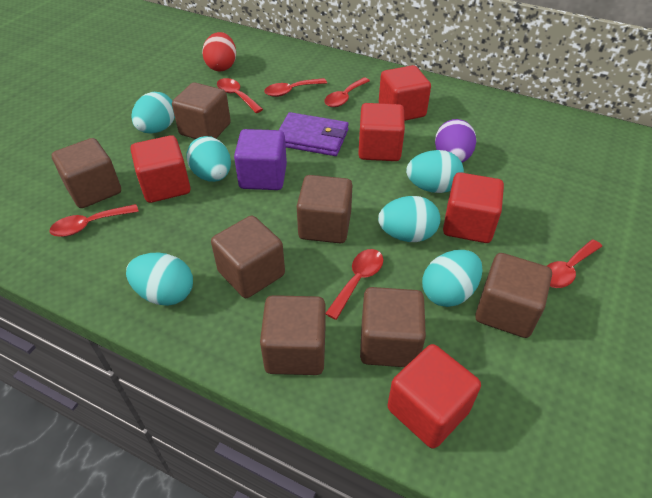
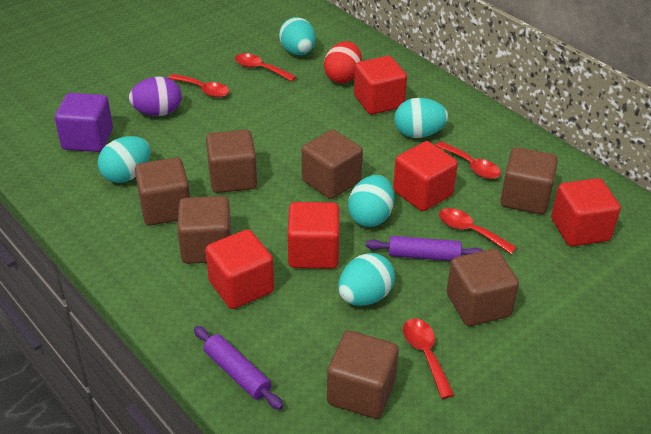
purple rolling pin: none = 0 -> [194,326,283,410] [366,236,484,261] = 2
purple wallet: [279,112,349,156] = 1 -> none = 0
red spoon: [49,204,139,237] [217,78,263,113] [264,78,327,97] [324,77,370,107] [325,249,383,320] [547,239,602,288] = 6 -> [168,73,229,98] [235,53,296,82] [403,318,454,399] [435,141,501,179] [439,208,517,254] = 5
turquoise egg: [126,252,193,306] [131,92,175,134] [186,136,231,182] [378,196,440,242] [406,150,464,193] [422,250,483,307] = 6 -> [98,136,150,183] [279,17,316,55] [338,253,395,306] [348,175,394,227] [394,98,448,138] = 5

